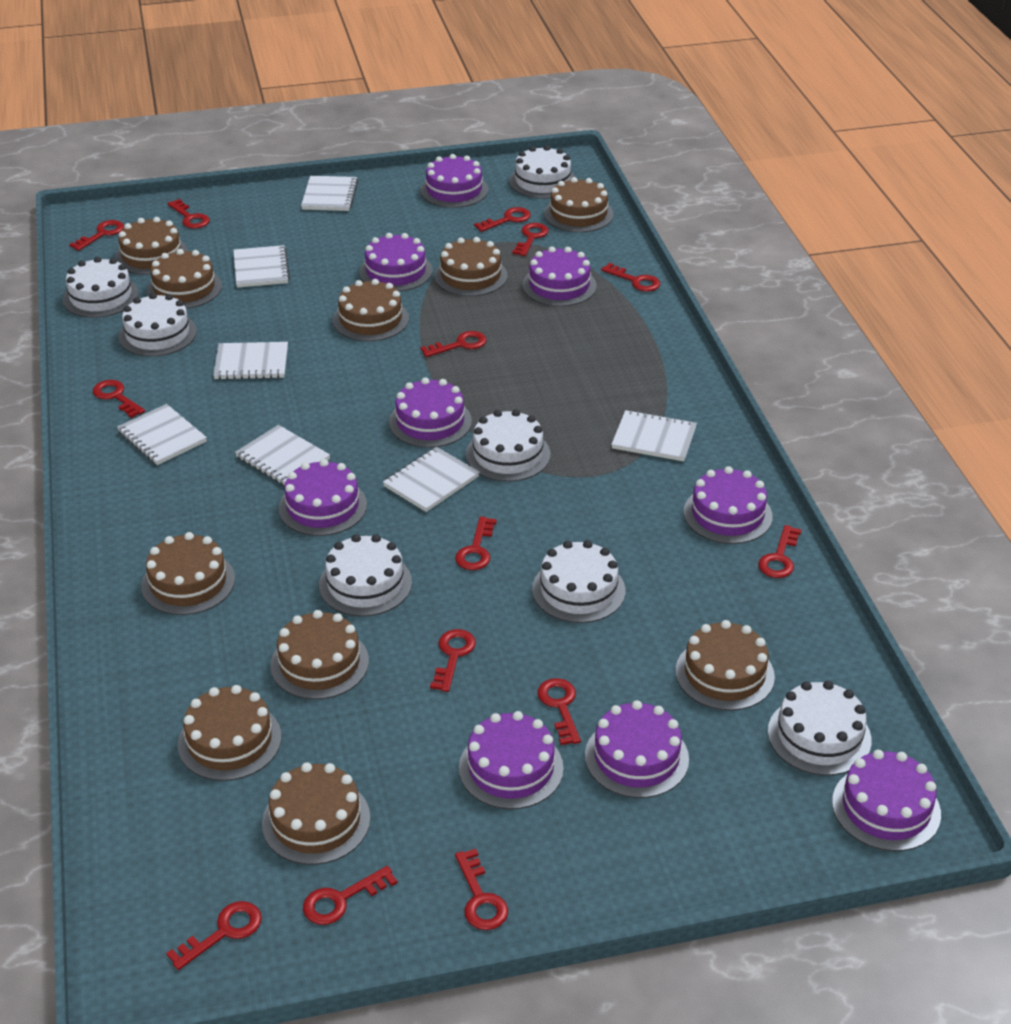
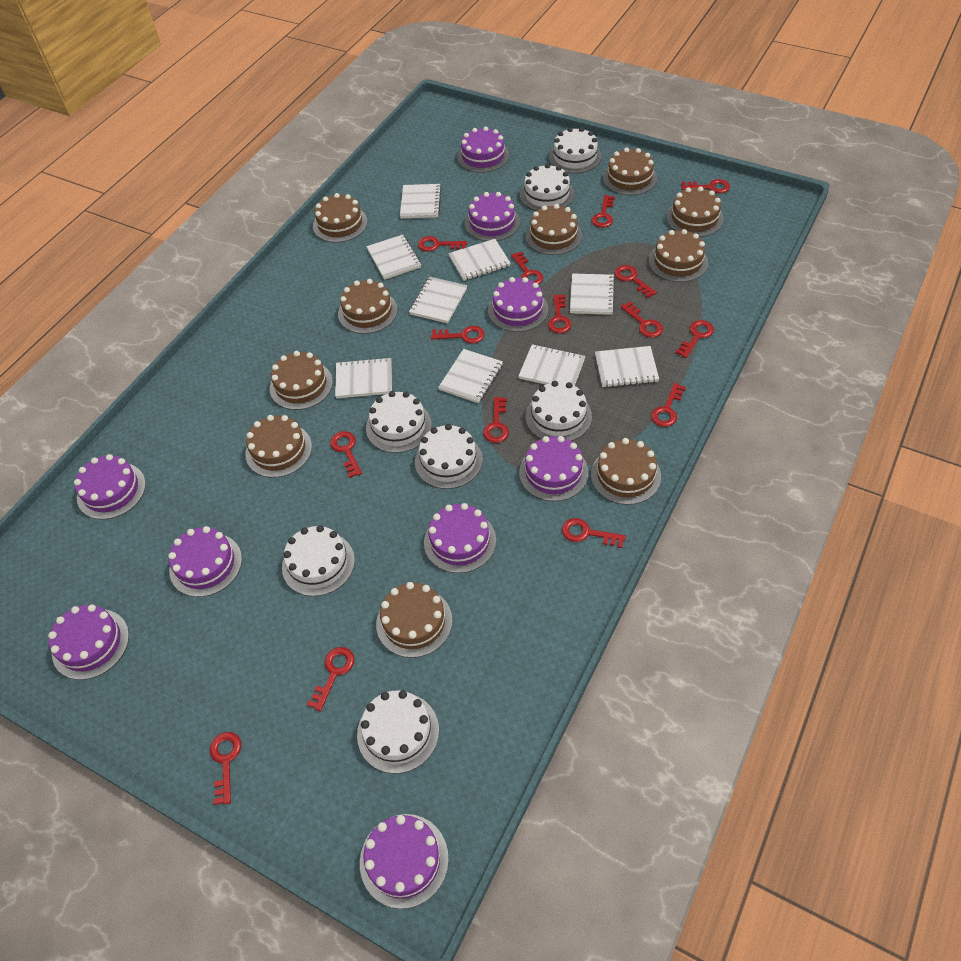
red key: [69,220,124,251] [93,380,145,418] [166,901,262,970] [167,199,210,229] [303,866,398,925] [420,331,487,357] [430,629,476,692] [455,516,497,570] [455,849,508,930] [474,207,531,232] [512,223,549,256] [537,678,581,745] [601,263,660,292] [758,525,802,578] = 14 -> [210,732,241,805] [307,647,354,711] [330,431,362,478] [418,236,467,252] [431,326,485,344] [483,397,509,443] [511,251,543,285] [548,294,572,333] [562,518,626,548] [592,195,615,228] [615,265,657,298] [621,301,663,338] [651,383,686,427] [675,320,714,358] [681,179,730,193] = 15
white notebook: [117,404,207,465] [213,342,288,380] [233,245,290,288] [235,425,330,486] [301,176,358,211] [383,447,480,512] [611,410,697,461] = 7 -> [335,357,392,398] [366,235,421,280] [400,184,442,218] [409,277,467,323] [438,349,503,403] [448,239,511,281] [519,344,585,386] [570,273,615,315] [595,346,659,387] = 9

